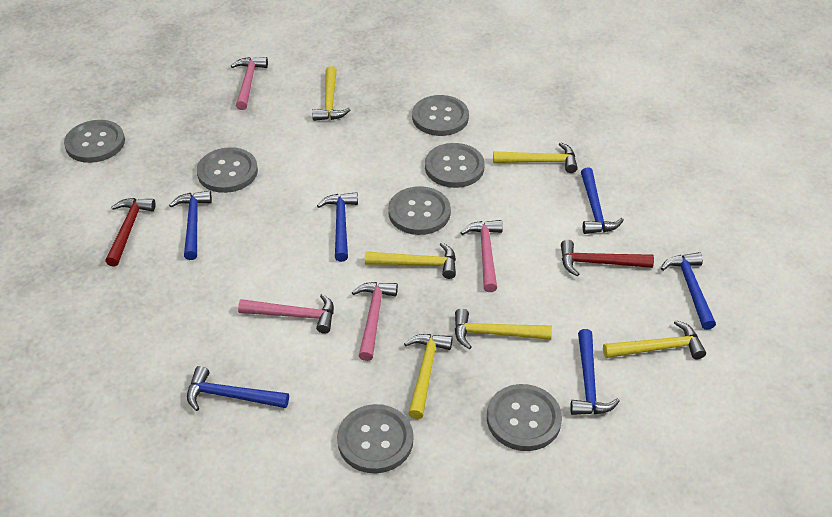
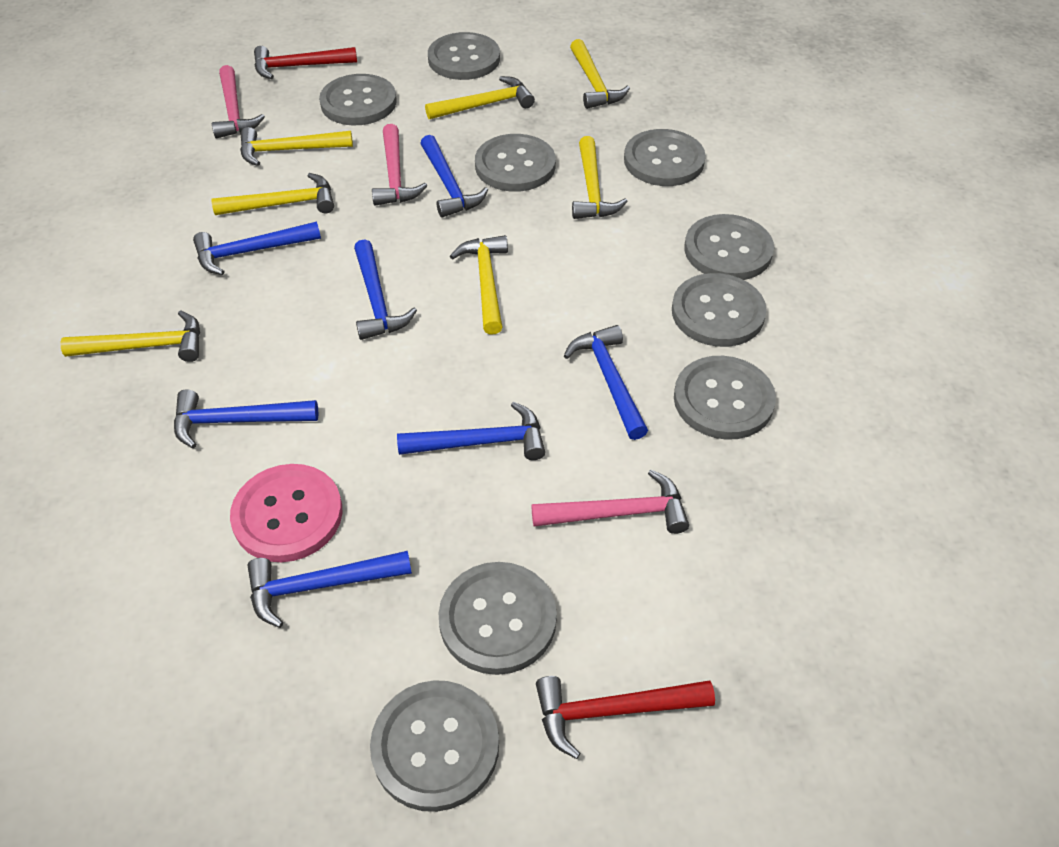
blue hammer: [169,191,212,260] [187,366,289,411] [317,192,358,262] [570,329,620,415] [581,168,624,234] [661,252,716,330] = 6 -> [174,390,318,448] [193,221,321,275] [247,551,412,628] [354,239,417,340] [397,402,545,460] [420,135,488,218] [564,325,648,440] = 7
grey button: [64,120,125,163] [197,147,258,193] [337,404,413,474] [388,186,451,235] [412,95,469,136] [425,143,485,188] [487,384,562,451] = 7 -> [319,74,397,125] [370,680,499,812] [428,32,500,80] [438,562,557,675] [475,134,556,192] [624,129,706,186] [672,273,767,347] [674,356,776,440] [685,214,774,280] = 9
pink button: none = 0 -> [230,464,343,562] = 1
pink hammer: [231,57,268,110] [238,294,334,334] [352,282,398,361] [461,220,503,292] = 4 -> [212,65,265,139] [372,124,428,206] [532,470,689,534] = 3
yellow hammer: [312,66,350,121] [365,242,456,279] [404,334,453,419] [455,308,552,349] [493,142,578,173] [603,320,706,359] = 6 -> [60,310,200,362] [212,173,334,215] [240,127,353,166] [425,76,535,119] [450,235,508,335] [570,39,630,109] [572,136,628,219] = 7

